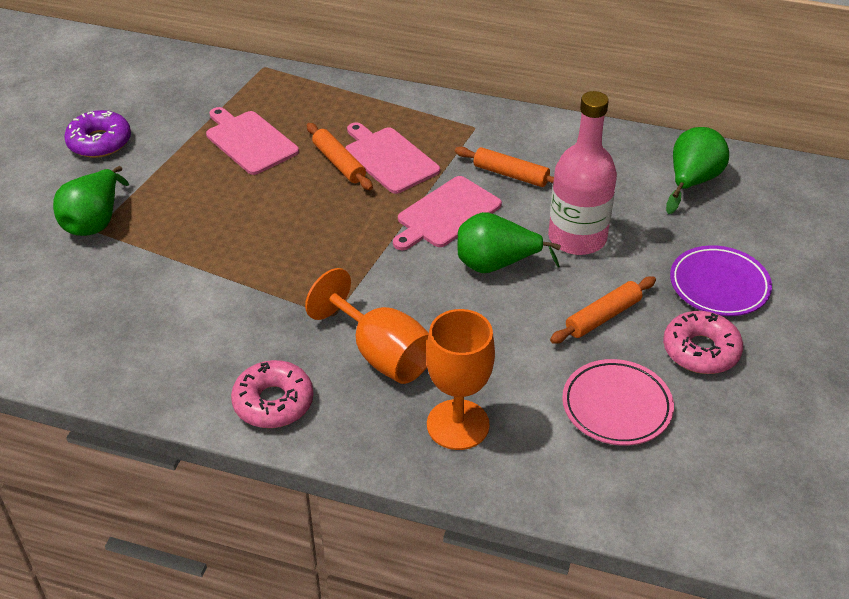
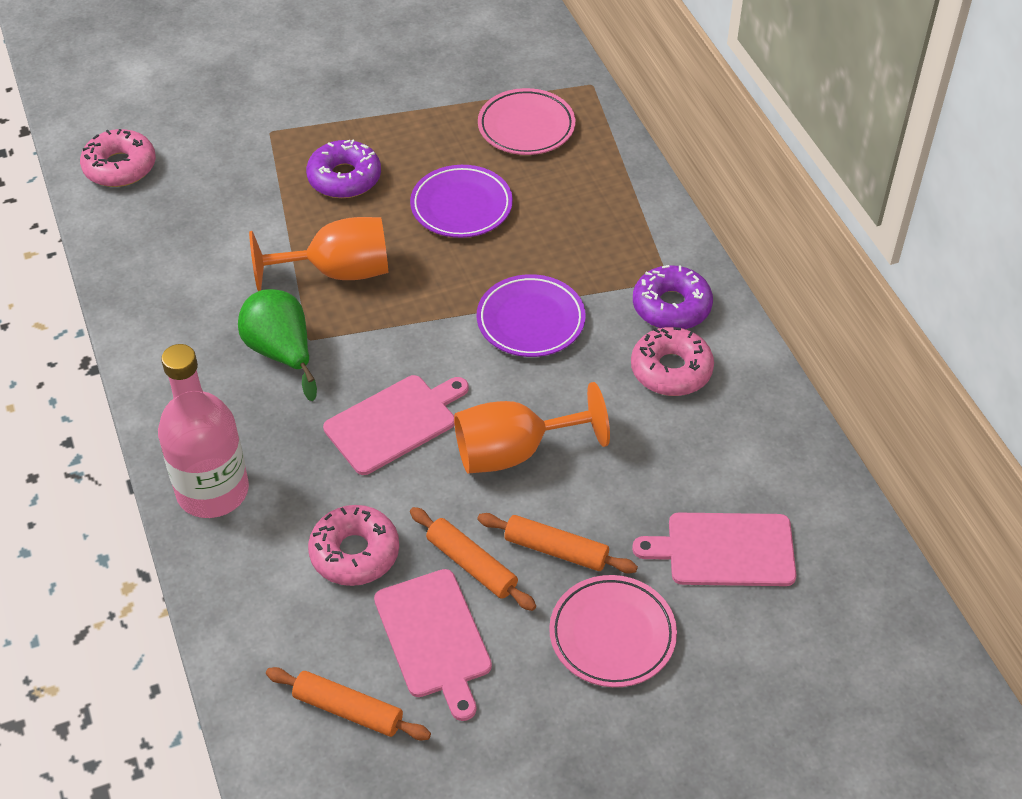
green pear: [53,166,129,236] [458,212,561,273] [666,127,729,214] = 3 -> [238,289,317,401] = 1
pink donut: [231,360,314,428] [663,311,743,374] = 2 -> [80,129,156,187] [308,505,399,586] [631,327,714,396] = 3
pink plate: [562,359,674,446] = 1 -> [478,88,575,155] [549,575,677,687] = 2
purple donut: [64,110,131,158] = 1 -> [306,139,381,198] [633,265,713,329] = 2
purple plate: [670,245,772,316] = 1 -> [410,165,513,238] [477,274,586,357] = 2

